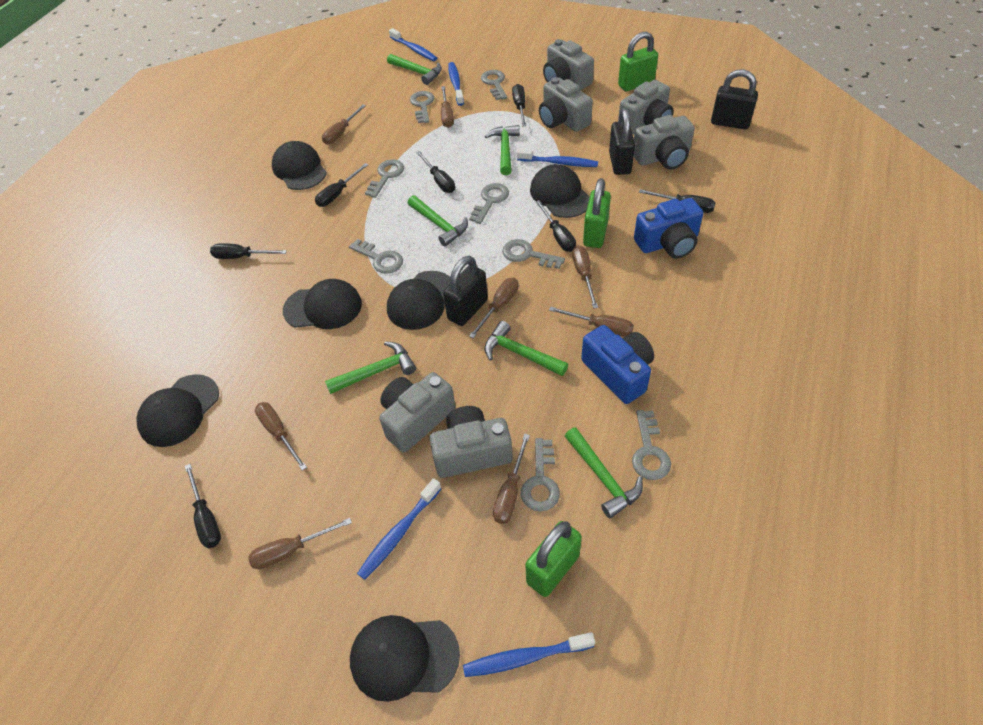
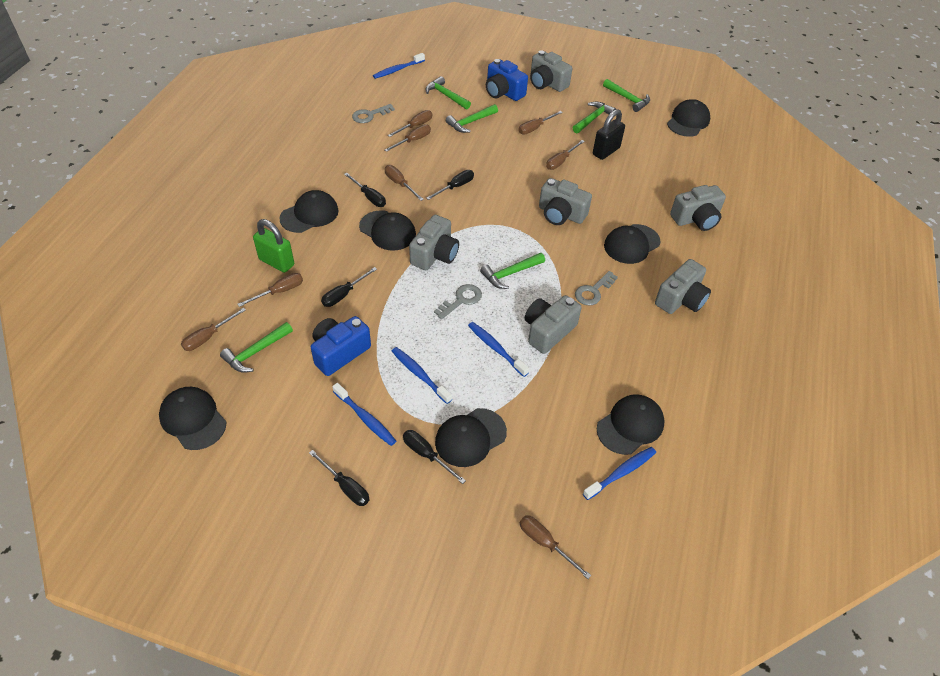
black cap: [136,374,219,447] [272,141,327,190] [283,279,362,329] [350,615,460,702] [387,271,450,330] [530,164,590,218] = 6 -> [159,387,226,450] [279,190,339,233] [359,210,416,251] [435,408,507,467] [597,395,665,455] [604,224,661,264] [667,99,710,137] = 7
black padlock: [443,256,488,326] [609,108,635,175] [711,69,758,129] = 3 -> [593,109,625,160] = 1
black screwdriver: [185,464,221,548] [210,243,287,259] [315,163,369,207] [416,151,455,193] [512,84,526,127] [535,200,576,252] [639,189,715,213] = 7 -> [309,450,370,506] [321,267,377,307] [344,173,386,207] [403,430,466,484] [426,170,474,200] = 5
green padlock: [525,521,582,597] [583,178,611,248] [618,32,658,91] = 3 -> [253,219,294,273] = 1
grey key: [349,239,403,274] [365,159,404,198] [410,91,434,123] [469,183,509,224] [481,70,507,100] [502,239,565,269] [521,438,560,512] [632,410,671,480] = 8 -> [352,104,395,123] [434,284,482,319] [575,271,618,305] = 3

